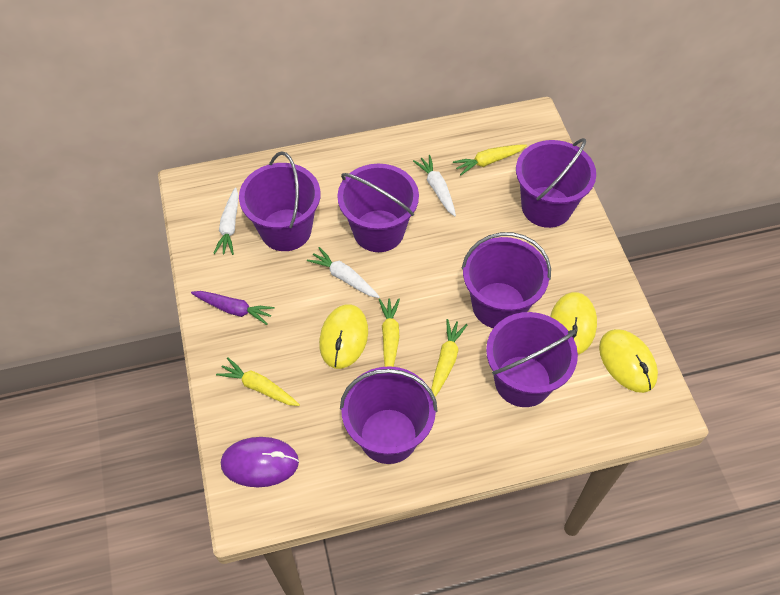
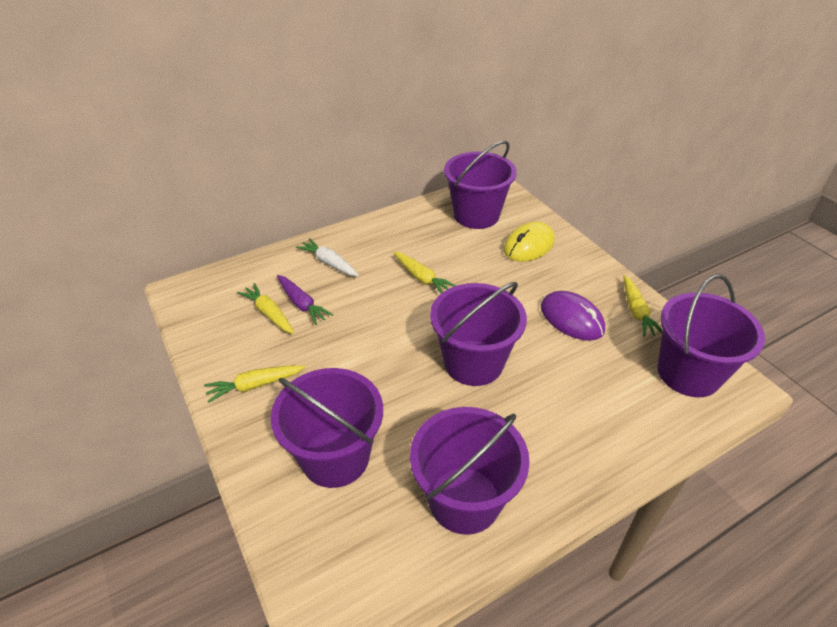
purple bucket: [239,151,321,251] [337,164,419,252] [340,366,437,464] [462,232,551,328] [486,312,578,407] [516,138,596,228] = 6 -> [271,368,383,488] [410,407,530,535] [430,282,527,386] [444,141,517,229] [658,274,765,397] = 5
white carrot: [213,187,238,255] [307,247,380,298] [413,155,456,216] = 3 -> [296,238,359,277] = 1
yellow mouse: [319,304,368,369] [550,292,597,354] [599,329,658,393] = 3 -> [504,222,555,262] = 1

